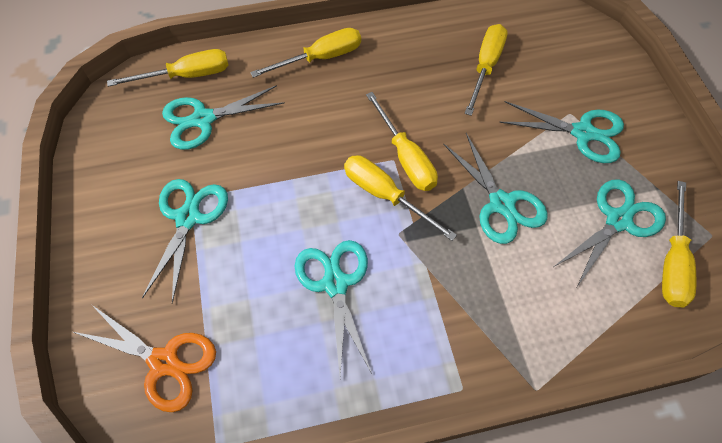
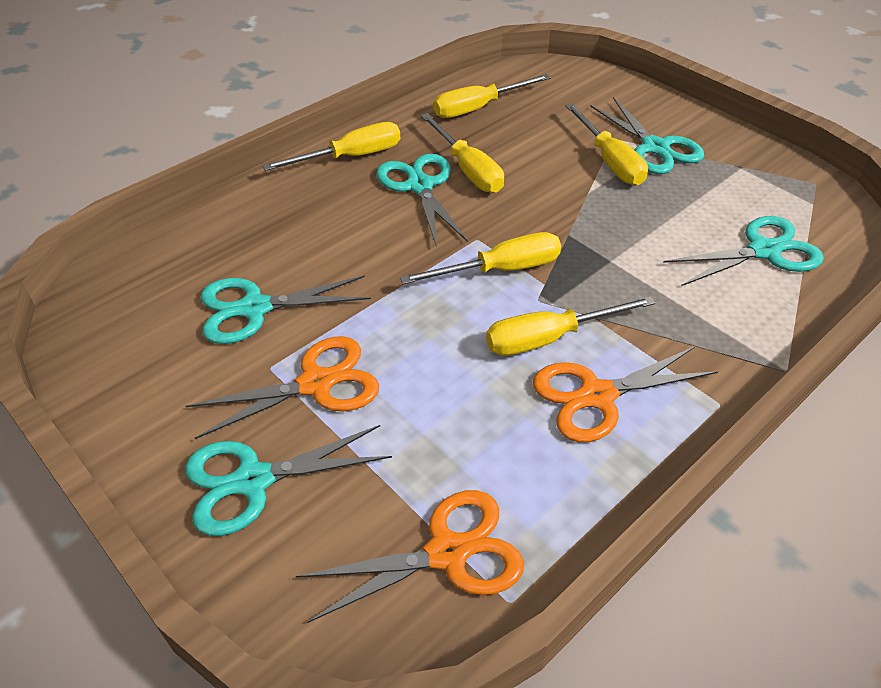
orange scissors: [74,305,216,412] = 1 -> [186,336,379,439] [296,490,524,623] [533,346,718,442] = 3
turquoise scissors: [142,179,228,303] [162,85,285,150] [295,240,372,375] [443,133,548,244] [499,101,624,163] [554,179,666,287] = 6 -> [185,425,392,536] [201,275,371,344] [376,154,468,245] [590,97,704,174] [663,216,824,286] = 5

